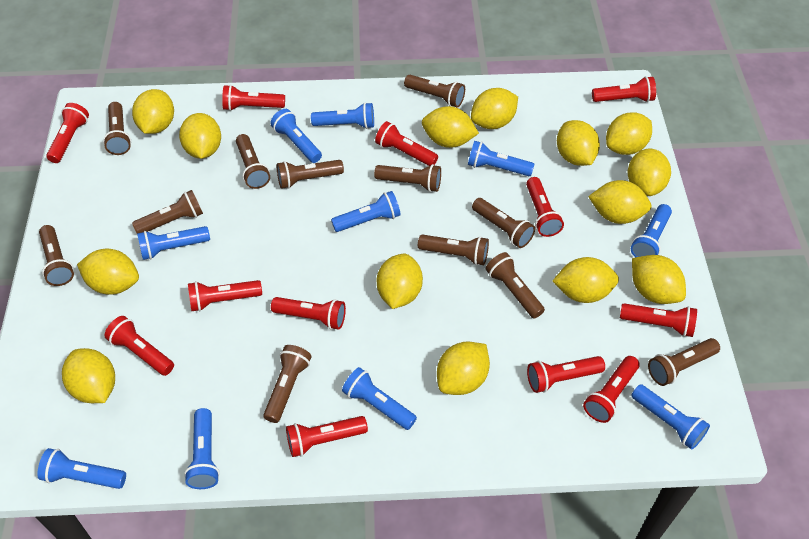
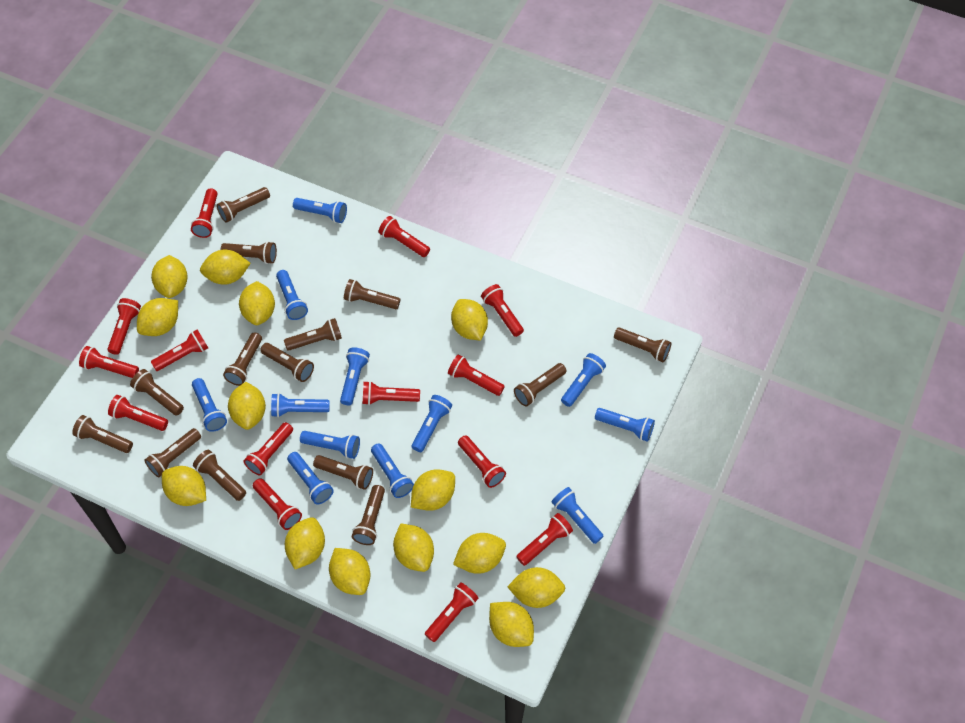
blue flashlight: [37,448,126,489] [137,226,210,260] [184,408,220,489] [270,109,322,163] [311,103,374,129] [331,191,401,232] [342,367,417,430] [468,141,534,176] [631,204,672,257] [631,384,710,450] = 10 -> [192,378,227,432] [271,393,330,417] [276,270,308,320] [287,452,334,505] [293,198,347,223] [300,431,360,459] [340,347,370,406] [371,443,414,498] [412,395,452,452] [552,487,604,544] [561,353,606,407] [595,408,655,442] = 12
brown flashlight: [39,225,74,286] [103,102,131,155] [132,190,203,233] [236,134,270,189] [263,345,311,423] [277,160,344,189] [374,164,441,192] [404,75,465,108] [418,235,489,265] [472,198,535,248] [486,252,545,318] [648,338,720,386] = 12 -> [72,415,133,453] [130,369,184,416] [144,428,201,477] [193,450,246,501] [217,187,270,223] [221,241,277,264] [223,332,262,386] [260,343,314,382] [284,318,342,351] [313,455,373,490] [344,279,400,309] [352,485,385,545] [514,363,567,406] [614,327,671,362] = 14
red flashlight: [46,103,89,163] [104,316,174,376] [188,280,262,312] [222,85,285,111] [271,297,346,330] [286,416,368,457] [375,121,438,166] [526,177,564,237] [527,356,605,393] [583,356,640,423] [592,76,656,102] [620,303,697,337] = 12 -> [79,346,139,378] [108,298,141,355] [108,395,168,431] [151,329,208,371] [191,188,218,238] [244,422,293,475] [253,478,302,530] [363,381,420,405] [379,216,430,257] [425,582,479,642] [448,354,505,396] [458,435,506,488] [481,284,524,337] [516,513,573,566] = 14

